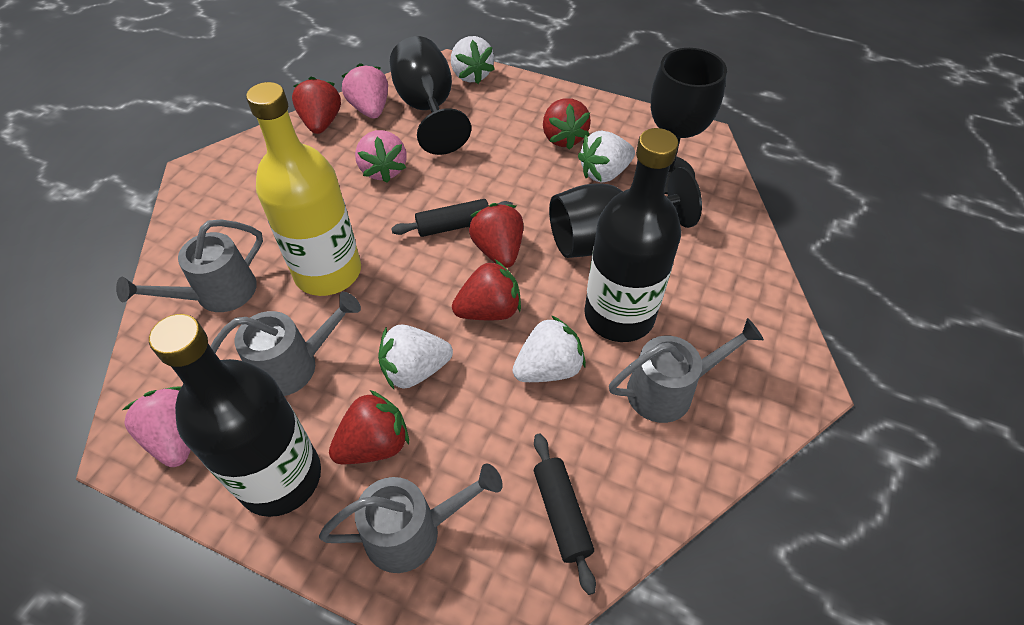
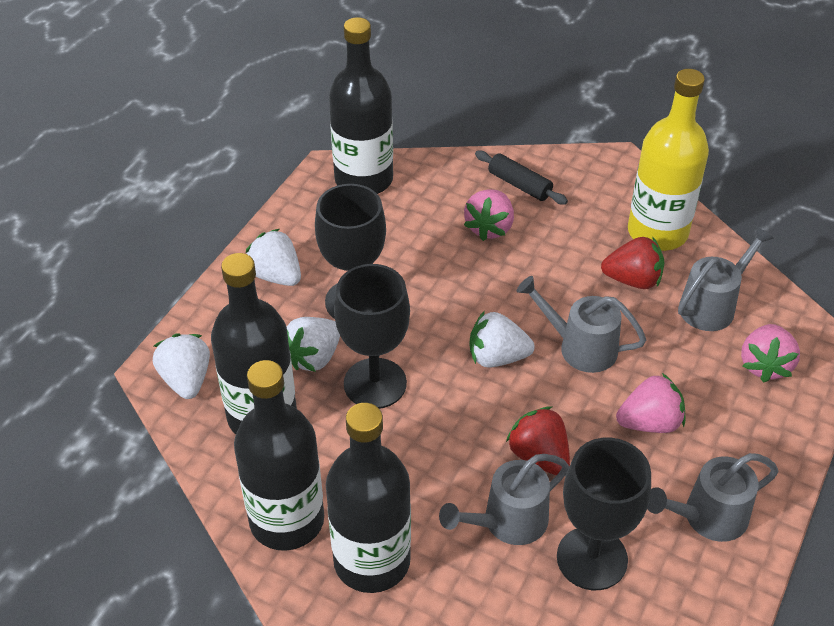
black bottle: [149,314,321,517] [584,128,681,342] = 2 -> [211,253,297,434] [234,360,324,551] [326,403,411,593] [329,17,393,194] = 4
black rolling pin: [391,199,513,237] [534,433,596,595] = 2 -> [475,151,568,205] = 1
red strawberry: [292,77,341,134] [329,390,409,464] [452,260,521,320] [469,203,523,268] [543,98,591,150] = 5 -> [506,406,570,475] [601,236,664,289] = 2

